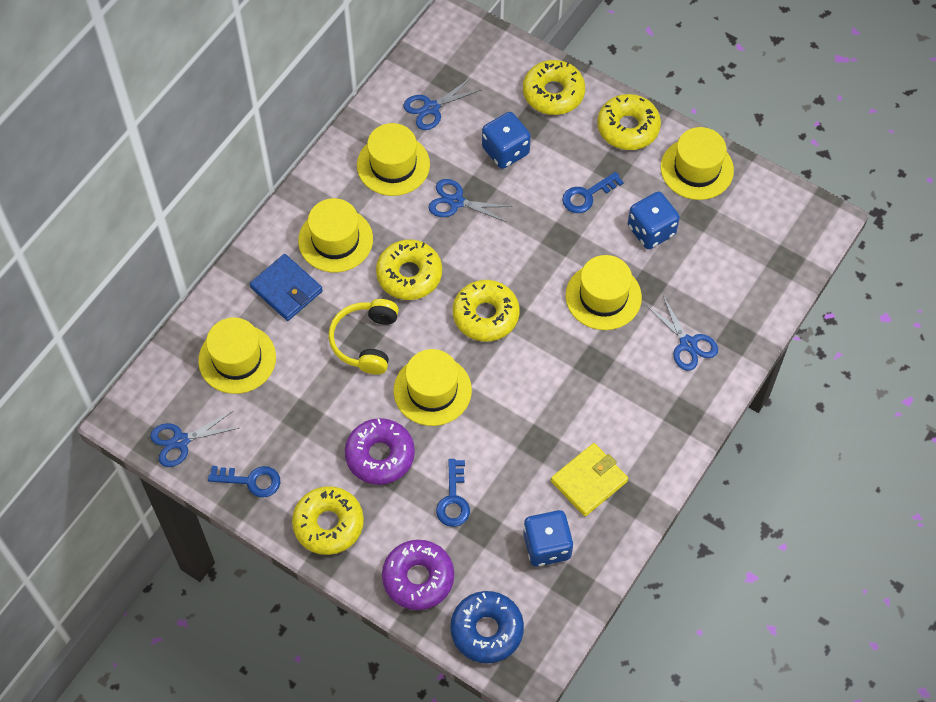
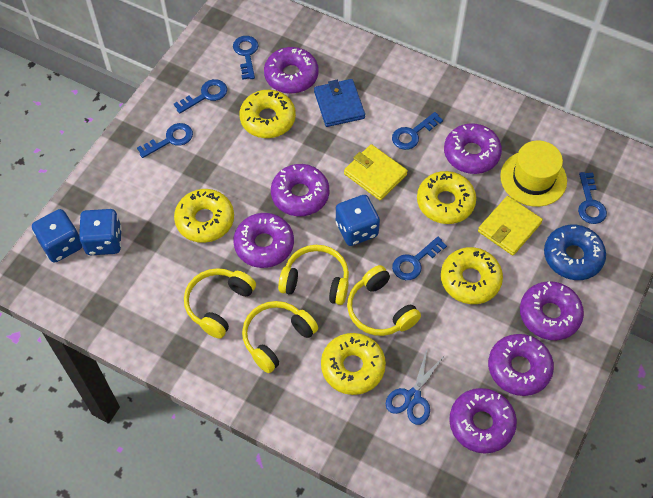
blue key: [208,466,280,497] [436,459,470,527] [562,172,624,213] = 3 -> [137,123,193,158] [174,79,227,114] [233,36,259,80] [392,112,443,150] [392,237,447,280] [578,172,607,224] = 6
blue scissors: [150,411,239,467] [403,77,482,130] [428,179,513,222] [646,296,718,371] = 4 -> [386,350,445,425] = 1
purple donut: [345,418,415,485] [382,540,454,610] = 2 -> [233,213,294,268] [264,47,319,94] [271,164,329,216] [444,123,502,174] [449,388,517,454] [488,334,554,396] [520,281,584,340] = 7
yellow hat: [198,318,276,394] [298,198,373,272] [357,123,430,196] [393,349,472,426] [566,255,642,330] [661,127,734,200] = 6 -> [500,141,567,207] = 1
yellow headphones: [328,299,399,375] = 1 -> [184,268,256,339] [242,301,318,373] [278,245,349,305] [347,265,421,336] = 4
yellow wallet: [551,443,628,516] = 1 -> [344,144,408,201] [478,196,543,255] = 2

